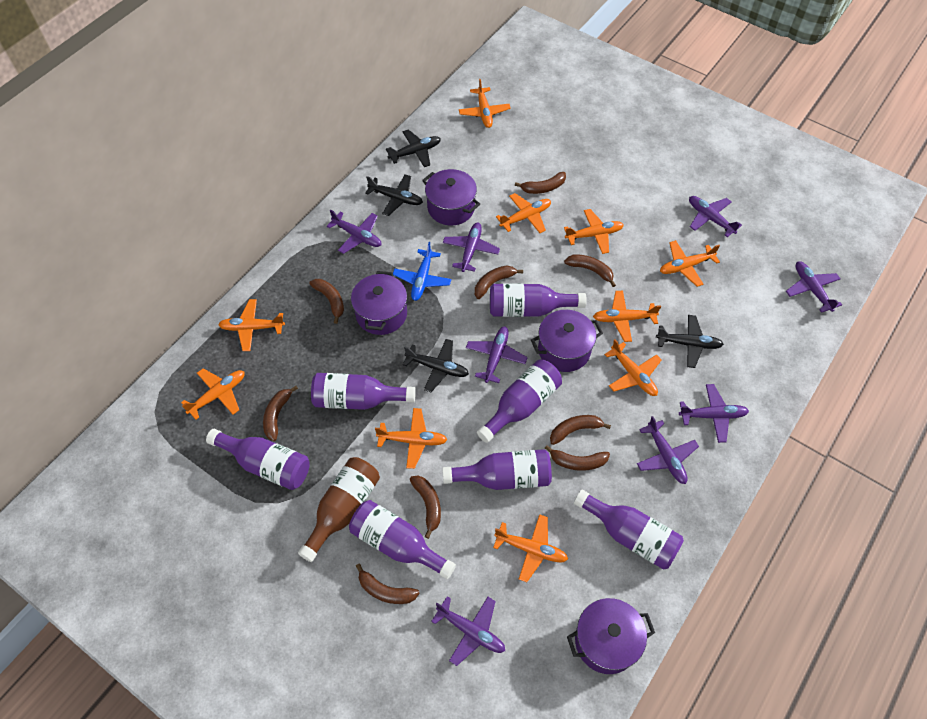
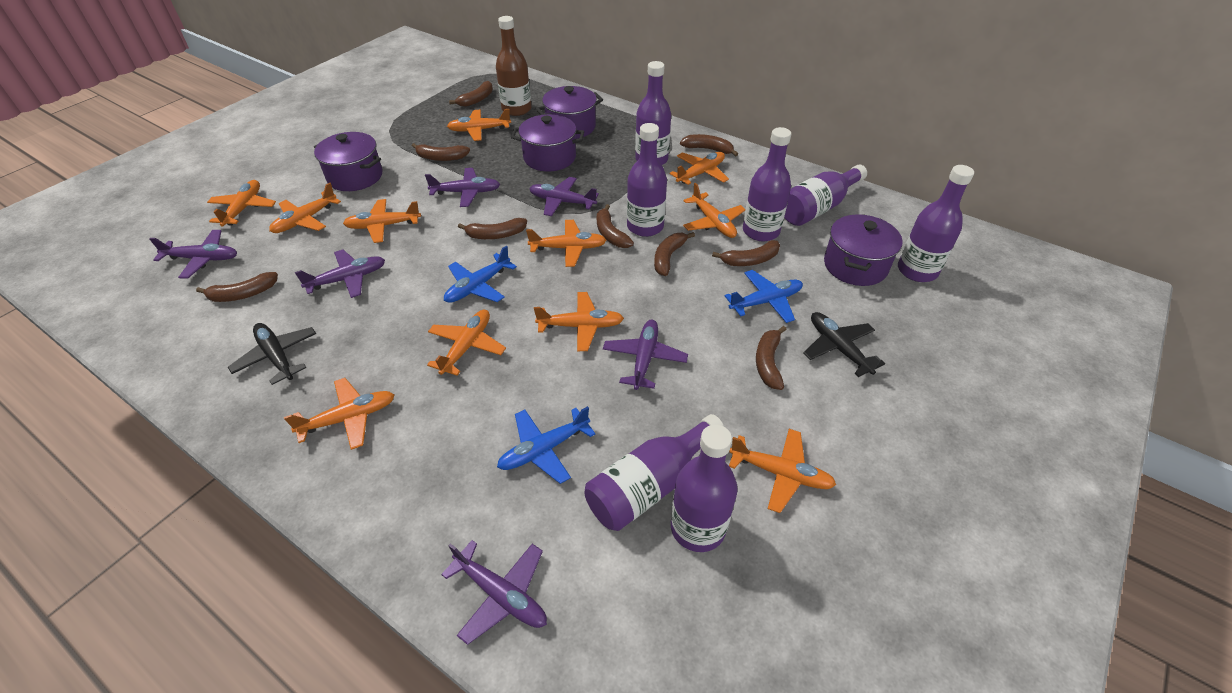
black plane: [365,174,423,216] [386,129,441,167] [403,339,469,392] [656,315,724,368] = 4 -> [228,323,316,385] [803,312,885,377] = 2
blue plane: [393,242,451,301] = 1 -> [444,246,517,303] [497,406,595,484] [725,270,803,323] = 3
orange plane: [181,368,245,420] [218,299,285,351] [375,408,447,469] [459,79,511,128] [493,514,568,582] [496,193,551,233] [564,209,624,254] [593,291,661,342] [604,339,662,396] [660,240,720,287] = 10 -> [207,180,276,226] [269,183,341,233] [284,378,395,450] [343,199,421,243] [427,310,506,376] [447,109,511,141] [526,220,606,267] [534,292,624,351] [670,152,729,185] [683,183,745,238] [729,429,836,513] = 11
purple plane: [327,210,381,254] [431,596,505,666] [443,223,500,272] [466,326,528,383] [637,416,699,484] [679,384,749,443] [689,196,742,237] [786,261,842,313] = 8 -> [149,230,237,279] [295,250,385,298] [425,168,500,207] [441,540,547,645] [529,177,599,216] [603,320,688,390] = 6

